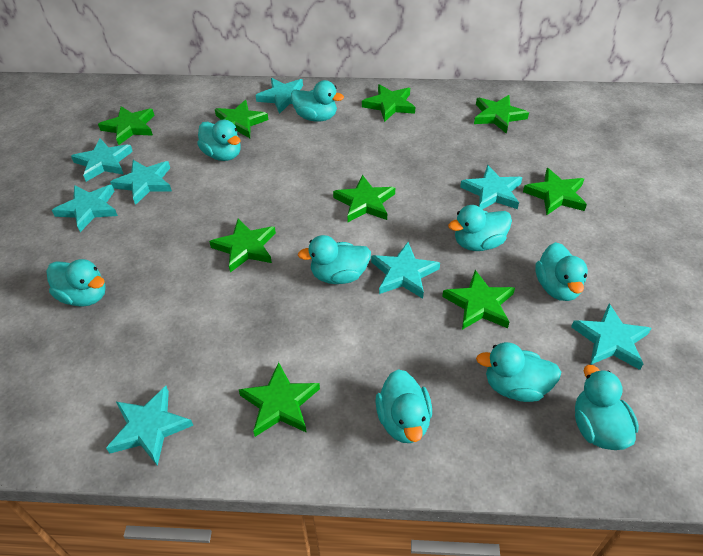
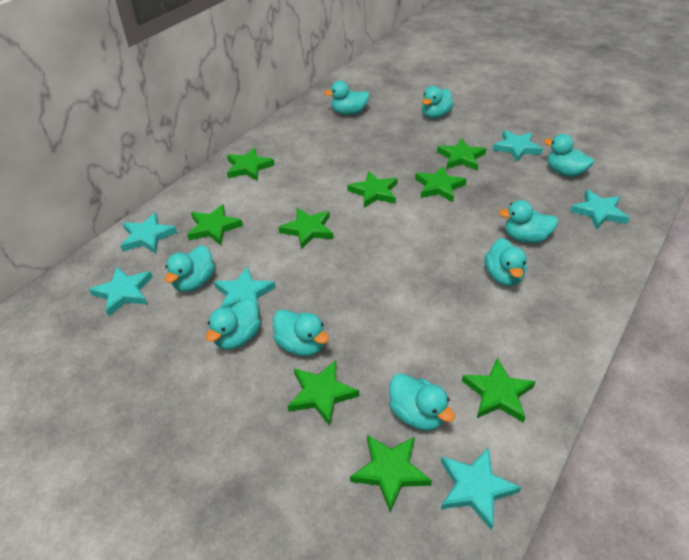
turquoise star: [52,185,118,232] [71,138,133,182] [106,386,193,466] [110,160,172,205] [255,78,303,114] [371,242,440,299] [460,165,522,209] [571,304,651,370] = 8 -> [89,267,153,317] [120,212,177,254] [214,267,276,315] [441,447,521,530] [493,130,543,162] [570,190,629,229] = 6

